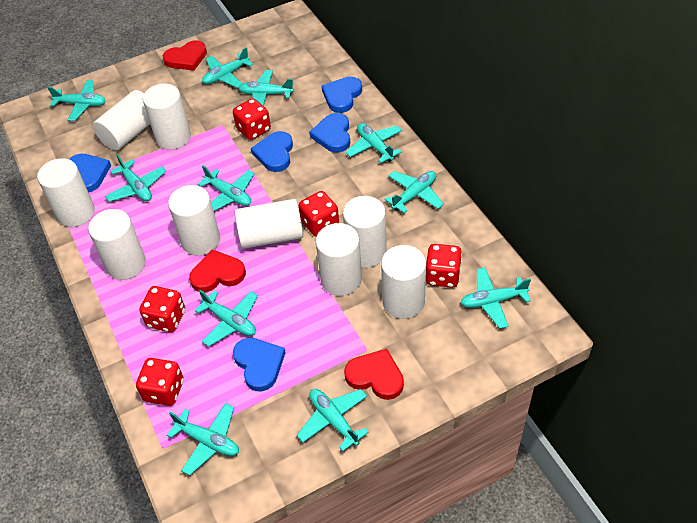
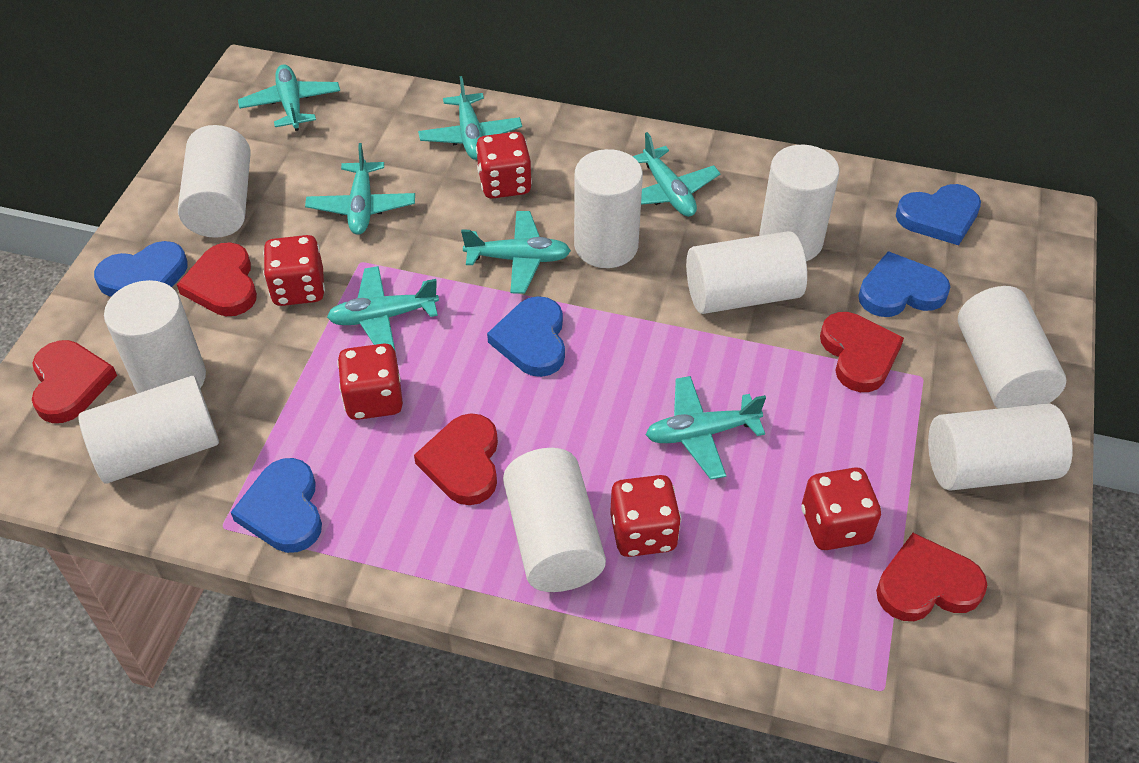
red heart: [163,40,207,71] [189,249,246,292] [344,349,404,400] = 3 -> [32,340,117,423] [177,242,257,316] [414,413,498,505] [820,312,904,392] [876,533,987,621] = 5
turquoise plane: [48,80,106,121] [105,154,166,202] [167,403,239,475] [195,290,258,346] [198,166,255,211] [202,47,253,88] [238,70,294,106] [297,389,369,451] [346,123,402,163] [384,171,444,213] [461,267,531,329] = 11 -> [238,65,340,131] [305,143,415,235] [327,266,439,352] [418,76,522,160] [461,211,571,294] [633,132,721,217] [646,376,766,480] = 7

